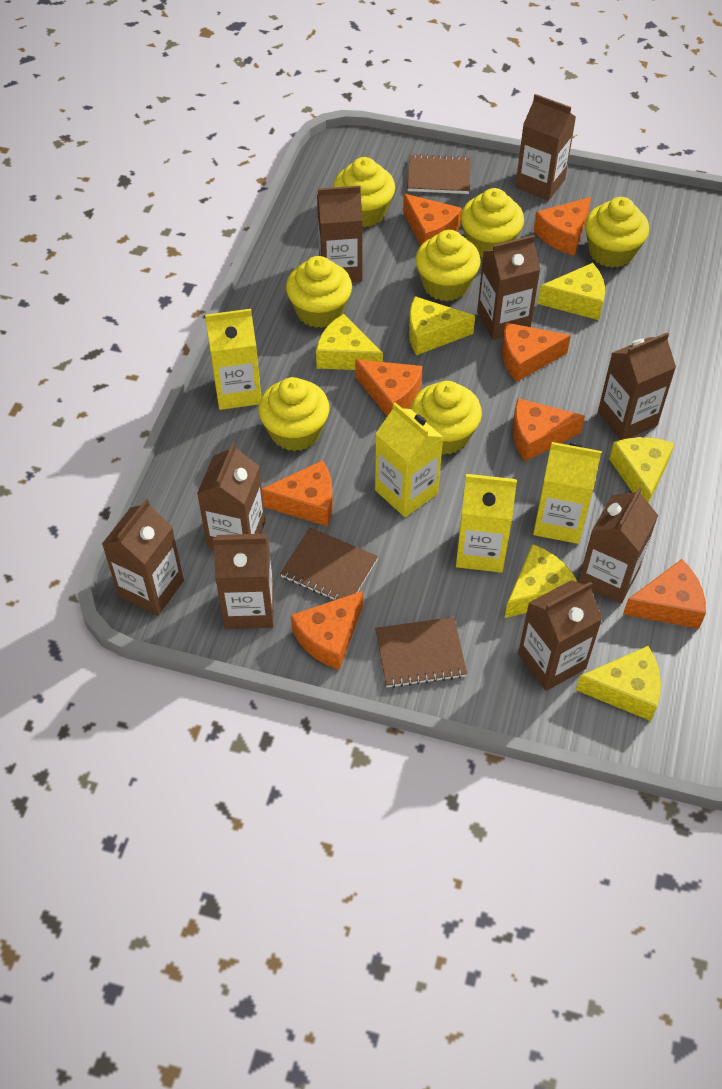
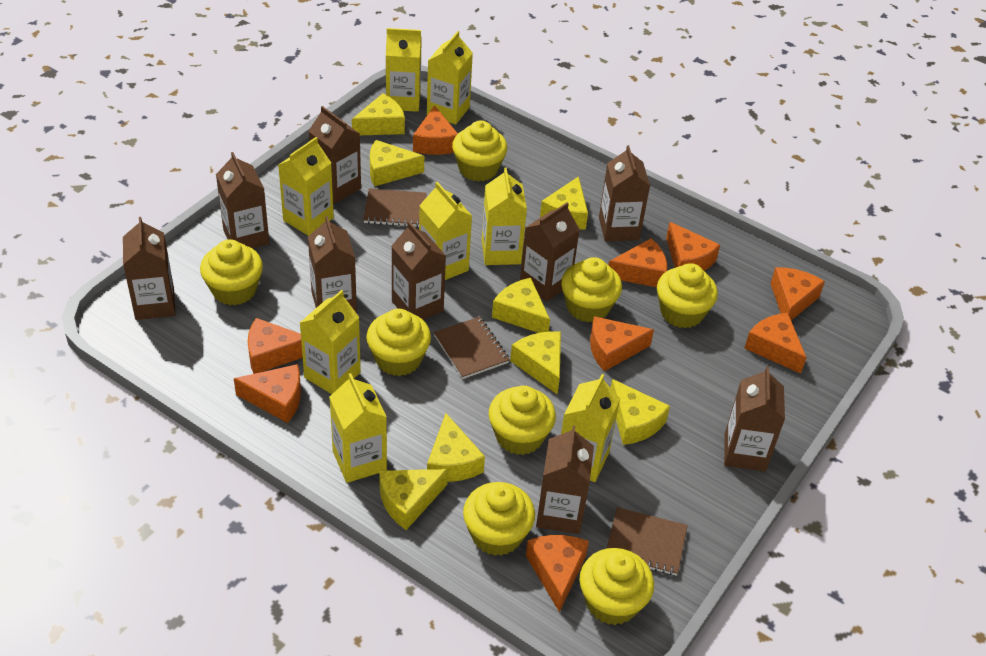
orange cheese: [262,460,333,527] [291,591,363,670] [355,359,423,416] [403,194,462,246] [502,323,571,382] [513,398,585,461] [534,197,591,256] [623,559,706,629] = 8 -> [234,364,301,423] [248,318,303,374] [413,105,458,155] [526,535,589,612] [590,316,654,371] [608,238,667,287] [666,222,720,271] [744,313,807,374] [770,267,825,320] = 9
yellow carton: [205,309,261,410] [375,402,443,517] [456,474,517,573] [533,442,601,544] = 4 -> [278,137,334,236] [300,290,361,394] [329,373,387,483] [386,28,422,112] [419,182,472,280] [427,31,473,125] [482,168,527,265] [561,374,620,482] = 8
yellow cheese: [316,314,383,370] [409,296,475,355] [505,544,578,618] [537,263,605,320] [576,646,661,721] [609,437,675,503] = 6 -> [352,93,405,136] [370,140,424,187] [379,469,448,530] [427,413,485,482] [492,278,550,333] [510,331,561,394] [540,176,588,229] [611,379,670,445] = 8
yellow cupcake: [258,377,329,451] [286,256,352,328] [333,157,395,227] [411,381,482,455] [415,230,481,301] [461,188,524,258] [585,197,649,268] = 7 -> [200,239,263,306] [366,309,431,376] [452,120,507,182] [463,482,535,556] [489,386,556,455] [561,257,622,323] [579,548,654,625] [657,263,718,328] = 8

